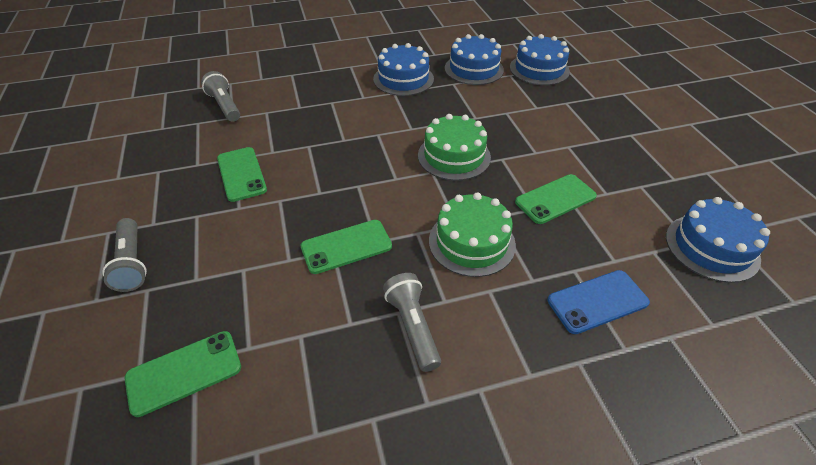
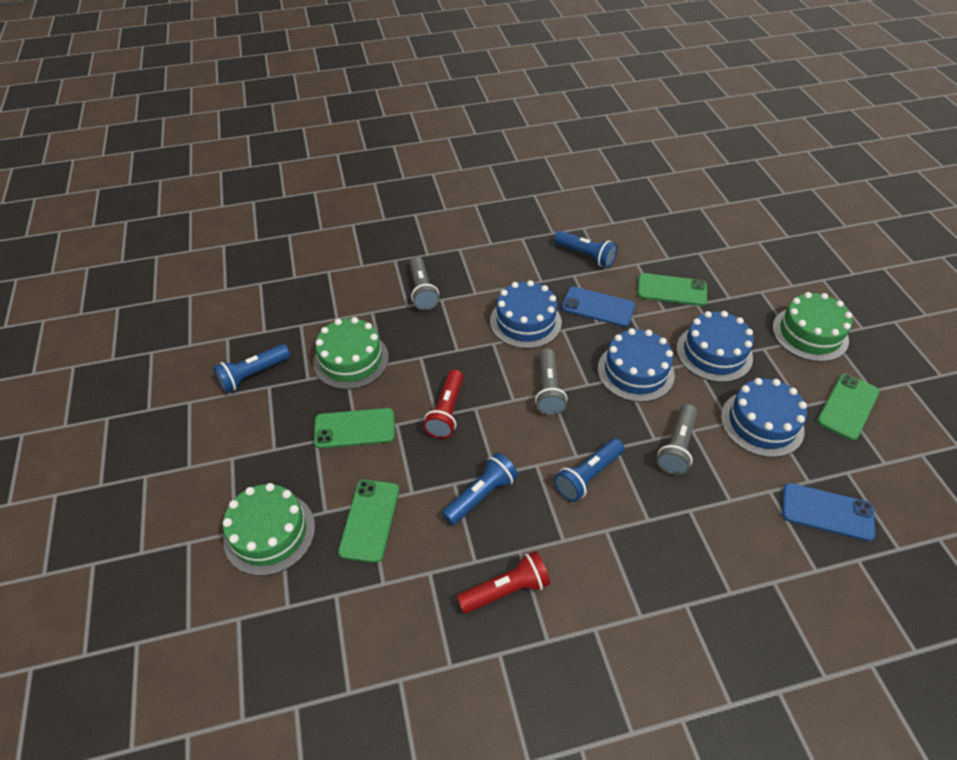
blue flashlight: none = 0 -> [213,344,290,393] [442,452,518,525] [554,231,618,268] [554,438,624,502] = 4
blue phone: [548,270,650,334] = 1 -> [562,287,635,327] [782,483,875,541] = 2
green cake: [418,114,491,181] [429,193,516,277] = 2 -> [223,483,315,576] [313,317,389,390] [772,292,852,362] = 3
red flashlight: none = 0 -> [423,370,464,439] [457,551,550,614] = 2

